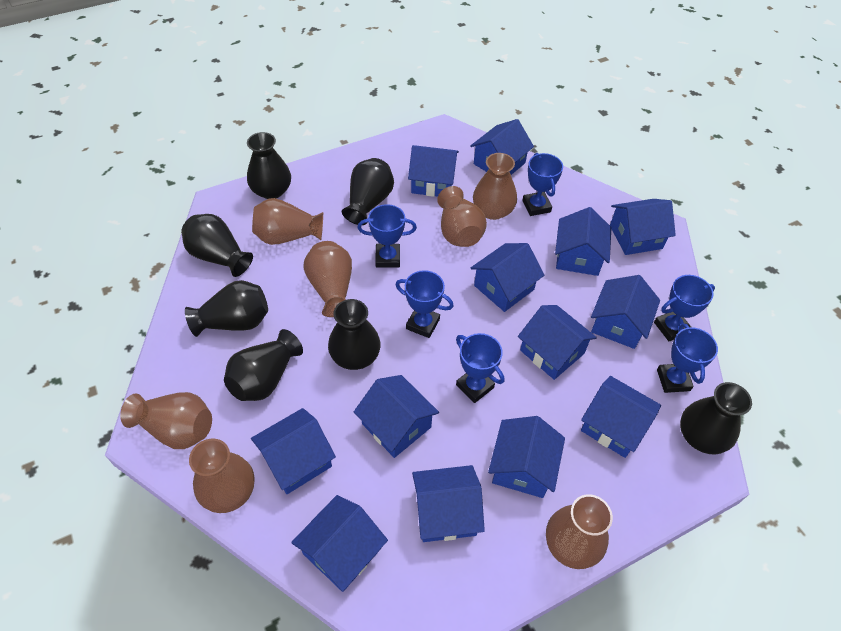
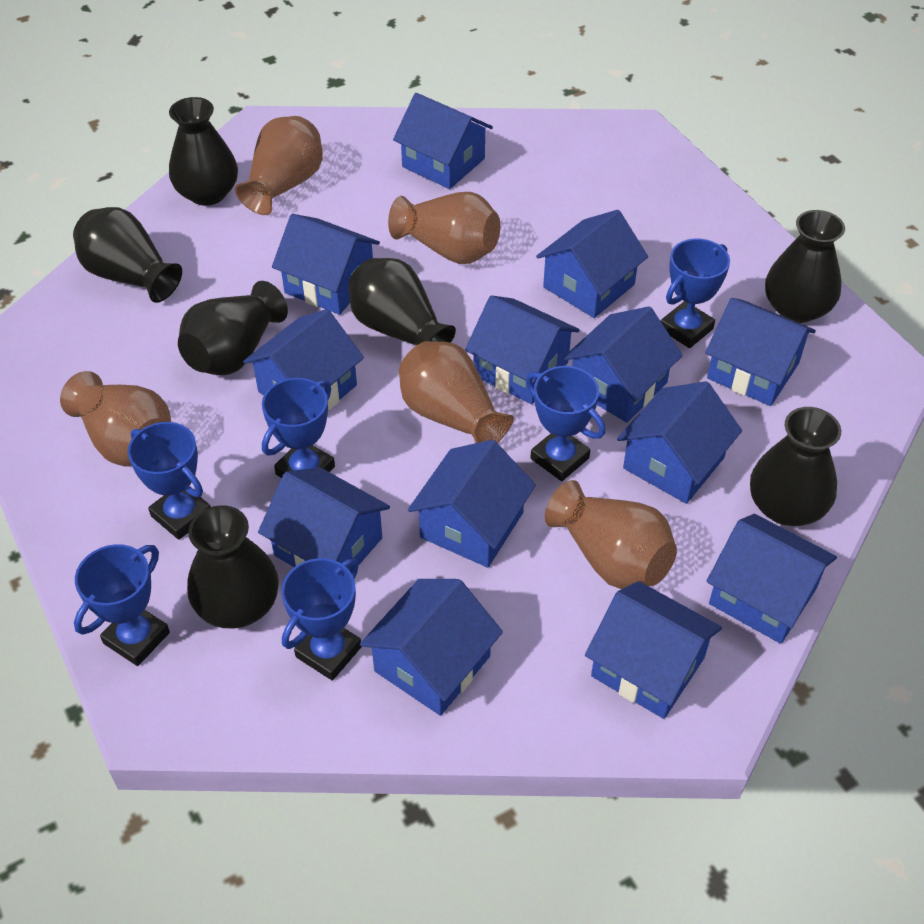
brown vase: [120,392,212,449] [189,439,255,513] [252,198,323,245] [304,241,352,317] [437,186,487,247] [473,153,517,220] [546,494,613,569] = 7 -> [60,371,171,467] [235,116,323,215] [388,192,500,264] [399,341,514,443] [545,480,677,589] = 5

